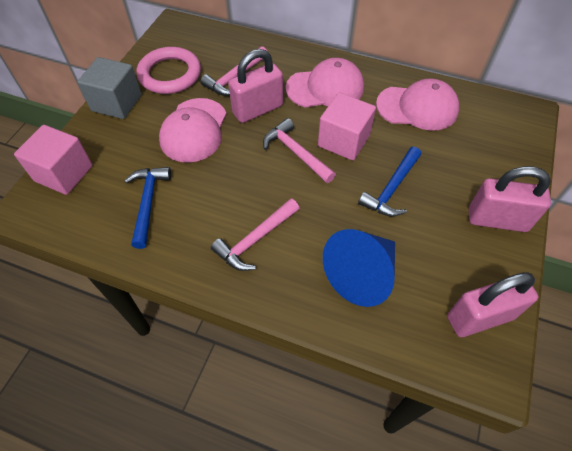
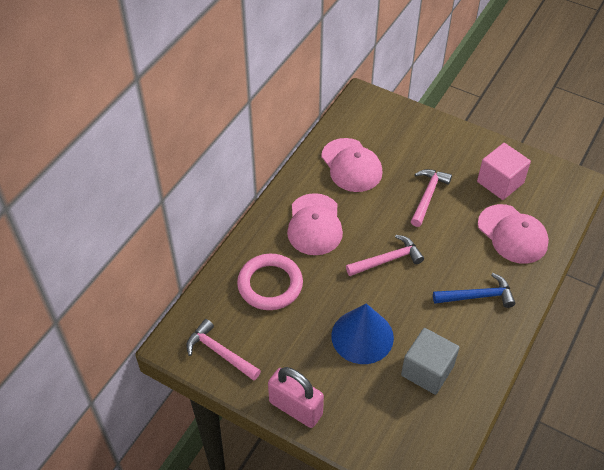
blue hammer: [124,167,171,249] [358,147,421,217] = 2 -> [433,273,515,308] = 1
pink cube: [14,125,93,195] [318,93,376,161] = 2 -> [477,143,531,200] = 1
pink padlock: [228,49,283,123] [447,272,539,337] [469,166,551,232] = 3 -> [268,367,324,428] = 1

